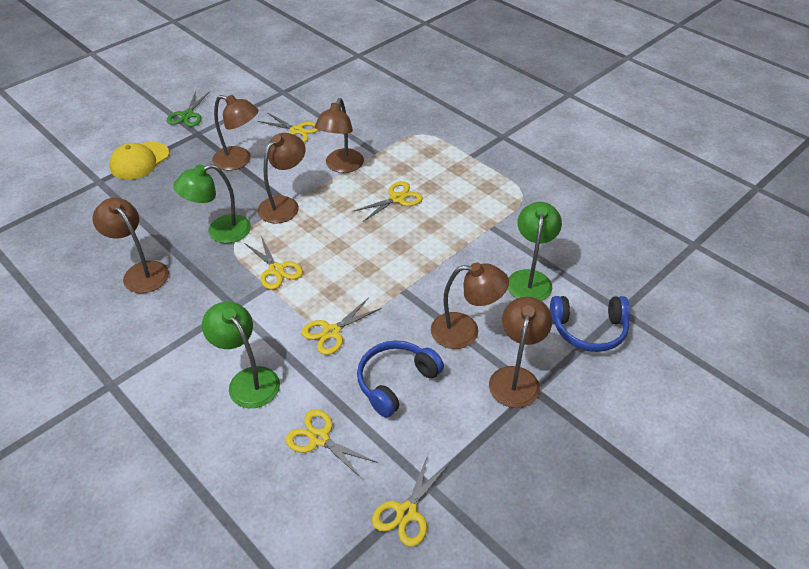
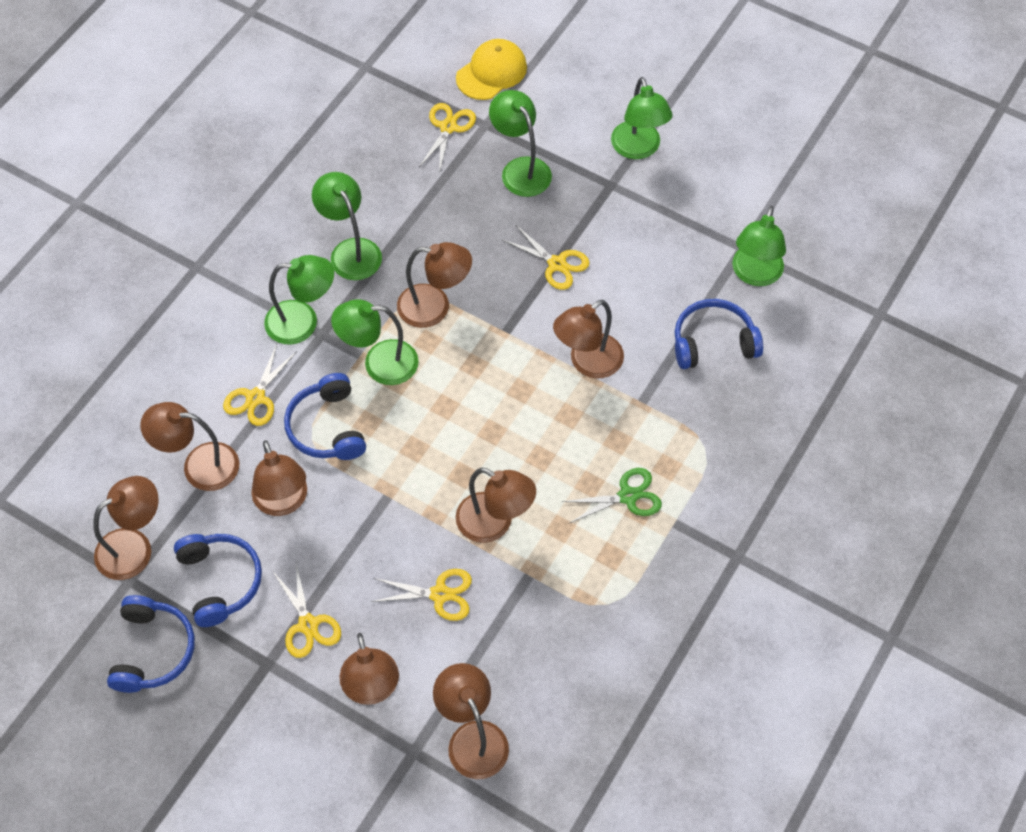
blue headphones: [357,340,444,417] [550,296,630,352] = 2 -> [107,595,195,693] [174,534,262,627] [284,373,366,460] [675,299,763,369] = 4
brown lamp: [93,198,169,293] [212,95,259,170] [257,133,306,223] [315,98,364,173] [431,262,509,349] [489,297,552,408] = 6 -> [93,476,159,580] [140,402,239,491] [251,440,307,516] [339,633,399,705] [397,242,472,328] [433,663,509,779] [456,468,536,543] [553,300,624,378] = 8
green lamp: [173,164,251,243] [202,302,280,408] [508,202,562,301] = 3 -> [264,255,334,345] [312,172,382,280] [331,299,419,385] [489,90,552,197] [611,77,673,159] [732,206,786,286] = 6
yellow scissors: [244,236,303,290] [258,113,319,142] [285,409,378,480] [302,298,382,355] [354,181,423,222] [372,455,449,546] = 6 -> [223,344,297,426] [274,563,341,658] [371,569,472,621] [419,103,476,174] [502,225,590,290] = 5

